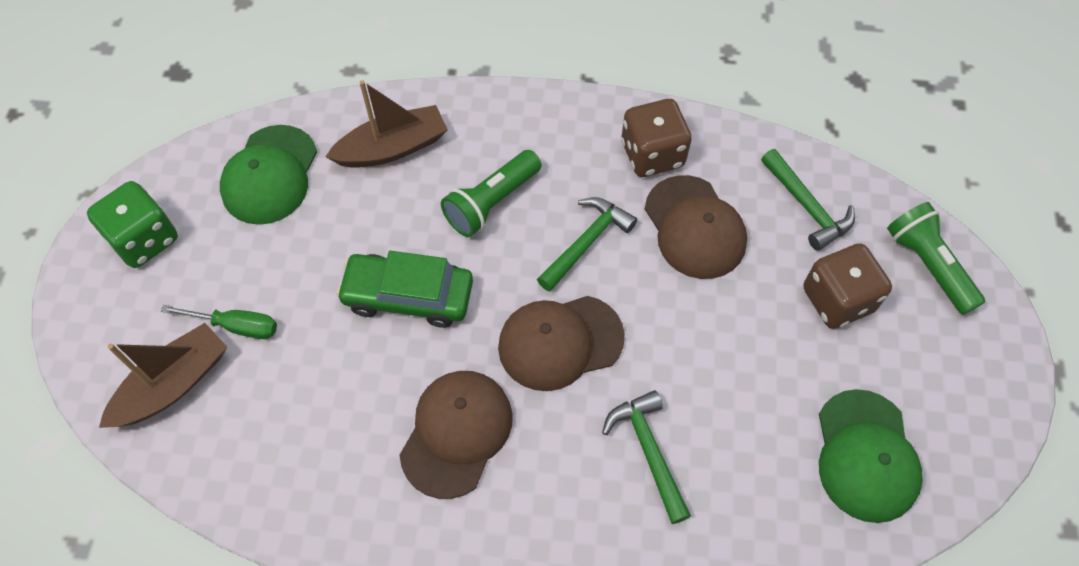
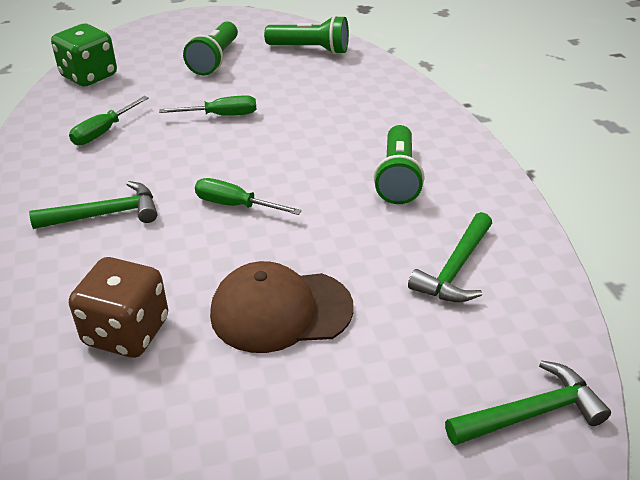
brown boat: [99,323,227,428] [325,80,448,168] = 2 -> none = 0
brown cap: [400,371,513,499] [498,296,625,391] [645,175,747,279] = 3 -> [210,261,353,353] = 1
brown dice: [621,99,692,177] [803,243,892,329] = 2 -> [69,257,168,358] = 1
green cap: [220,125,317,225] [819,389,923,523] = 2 -> none = 0
green car: [336,251,473,328] = 1 -> none = 0
green flashlight: [441,150,541,237] [887,202,985,315] = 2 -> [183,21,238,75] [264,15,349,54] [374,125,424,204] = 3
green screwdriver: [161,305,277,339] = 1 -> [69,96,149,145] [159,95,256,115] [195,178,302,215] = 3

